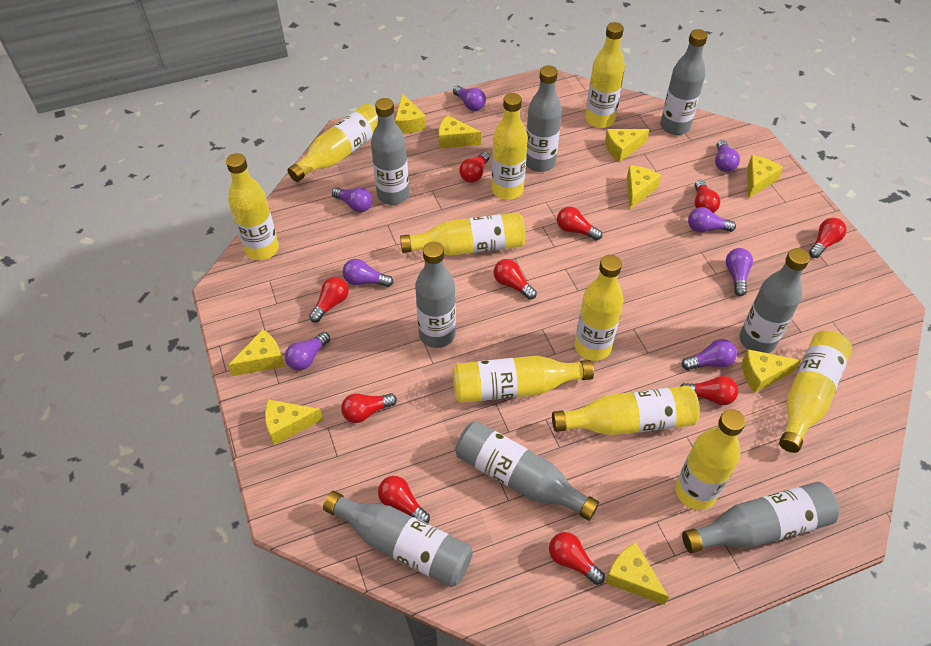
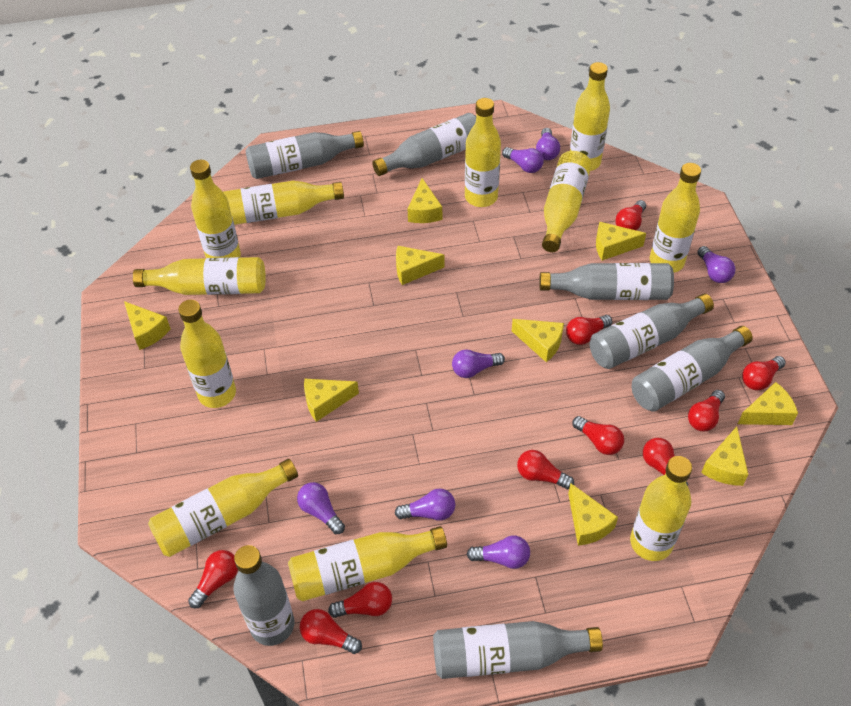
grey bottle: [323,491,473,587] [371,98,409,205] [415,242,456,348] [455,421,599,521] [526,65,562,172] [660,29,708,135] [682,482,839,553] [740,248,810,353] = 8 -> [233,545,294,646] [246,131,364,179] [372,113,476,176] [433,621,603,679] [539,263,674,300] [590,294,714,369] [632,326,753,412] = 7
purple light bulb: [285,332,330,370] [332,187,372,212] [342,259,393,287] [453,85,486,111] [682,339,737,370] [688,207,736,232] [715,140,740,172] [726,248,753,296] = 8 -> [297,482,345,534] [395,488,455,521] [452,349,505,378] [467,536,530,569] [502,147,544,173] [536,128,560,160] [697,246,735,283] = 7
yellow bottle: [226,153,279,260] [288,104,378,182] [400,212,526,255] [453,356,594,403] [492,93,528,200] [552,386,700,435] [575,255,624,361] [585,22,625,128] [675,409,746,510] [779,331,852,453] = 10 -> [133,257,266,295] [148,459,298,557] [178,300,236,408] [190,160,241,258] [223,181,344,225] [288,526,447,601] [465,98,501,207] [542,151,592,252] [570,62,610,171] [630,456,692,561] [650,163,701,273] = 11

